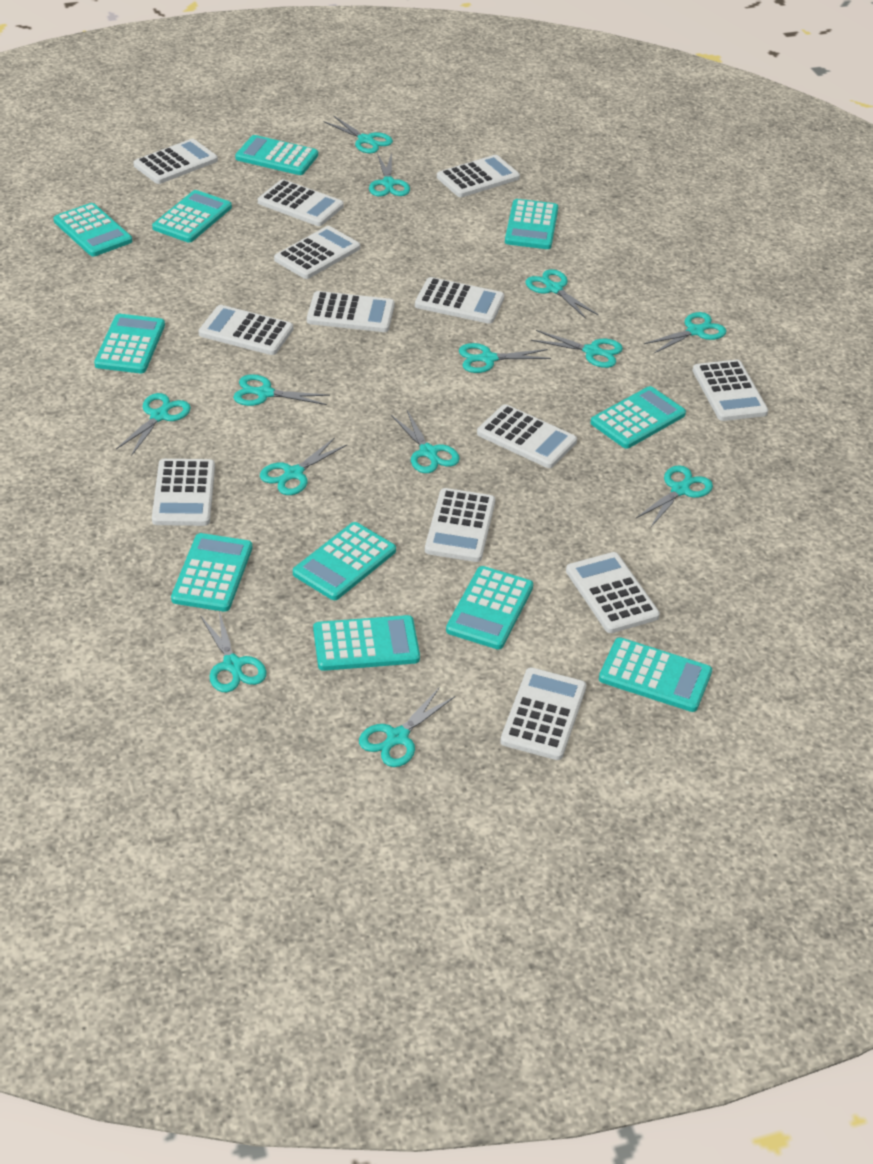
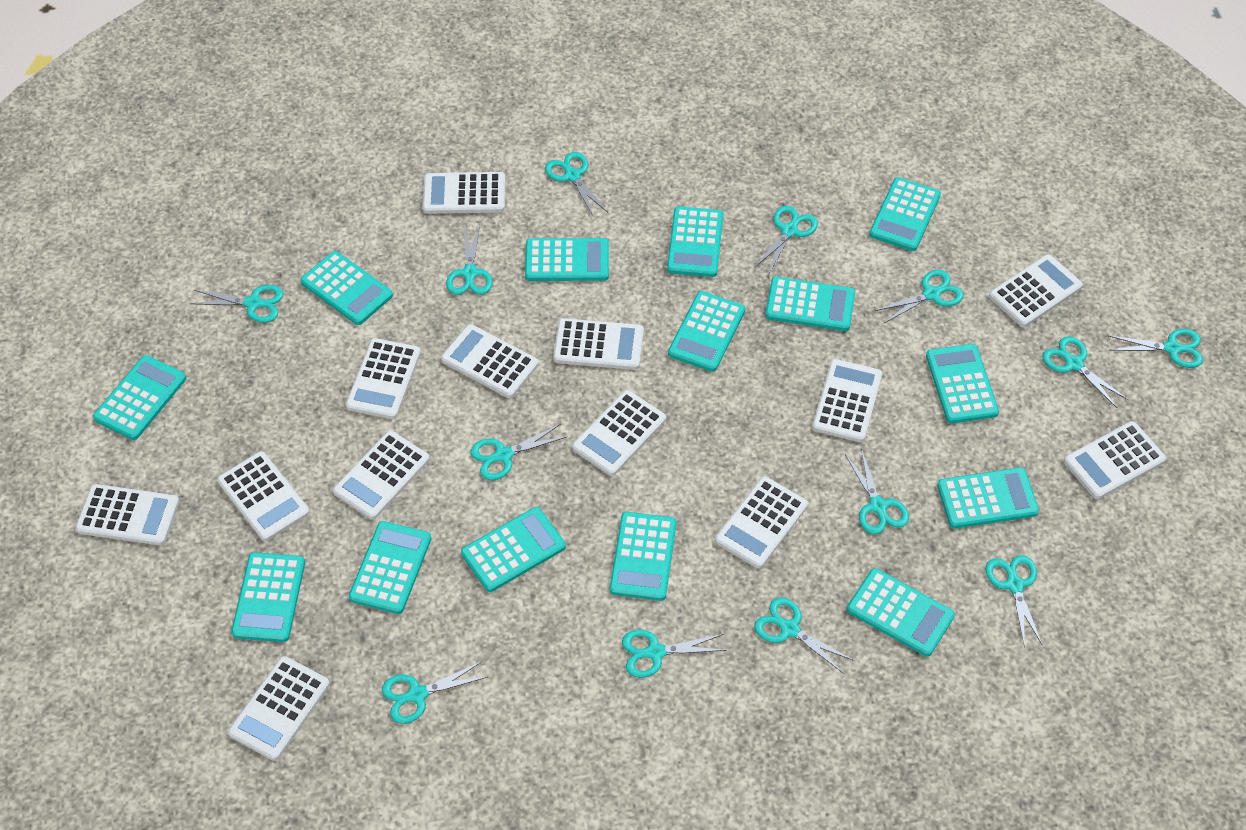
turquoise calculator: [54,203,132,256] [94,314,165,373] [152,190,232,242] [171,533,252,612] [235,135,318,175] [293,522,396,600] [313,615,420,671] [446,566,533,649] [505,199,558,249] [591,386,686,449] [599,637,712,712] = 11 -> [93,355,186,440] [231,552,305,642] [300,251,393,325] [349,521,432,614] [461,507,566,592] [525,238,609,281] [610,512,677,601] [667,206,723,277] [668,291,745,372] [765,277,855,331] [847,568,955,657] [869,177,941,251] [926,344,999,424] [937,468,1039,529] = 14

